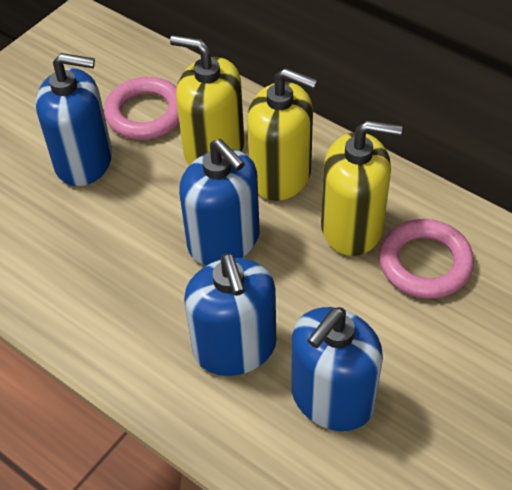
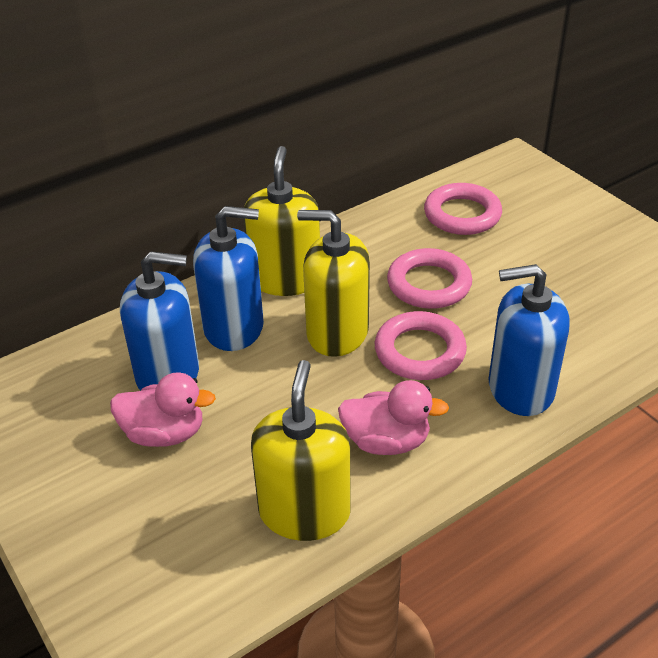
blue soap dispenser: [36,53,112,186] [179,139,260,266] [184,253,276,376] [291,307,383,431] = 4 -> [120,251,199,390] [193,206,264,351] [488,264,570,416] = 3
pink duck: none = 0 -> [110,372,216,447] [338,380,449,455] = 2
pink ring: [104,77,179,140] [379,219,474,299] = 2 -> [375,311,467,380] [387,248,472,309] [424,183,502,235] = 3

